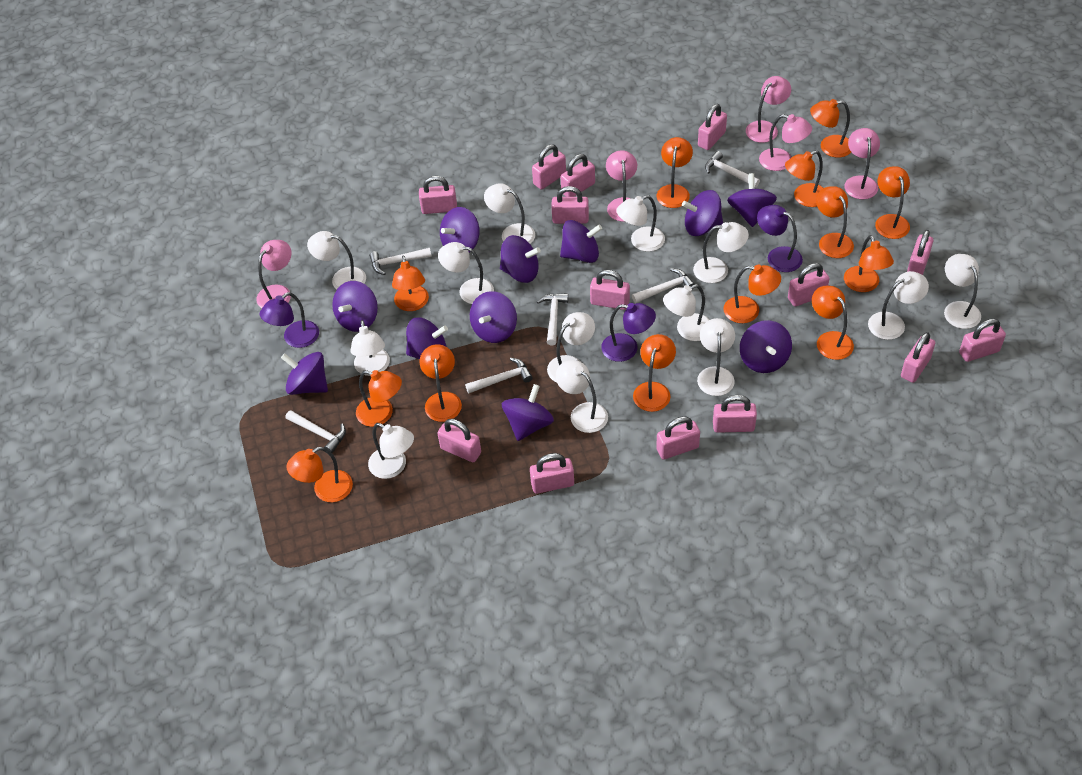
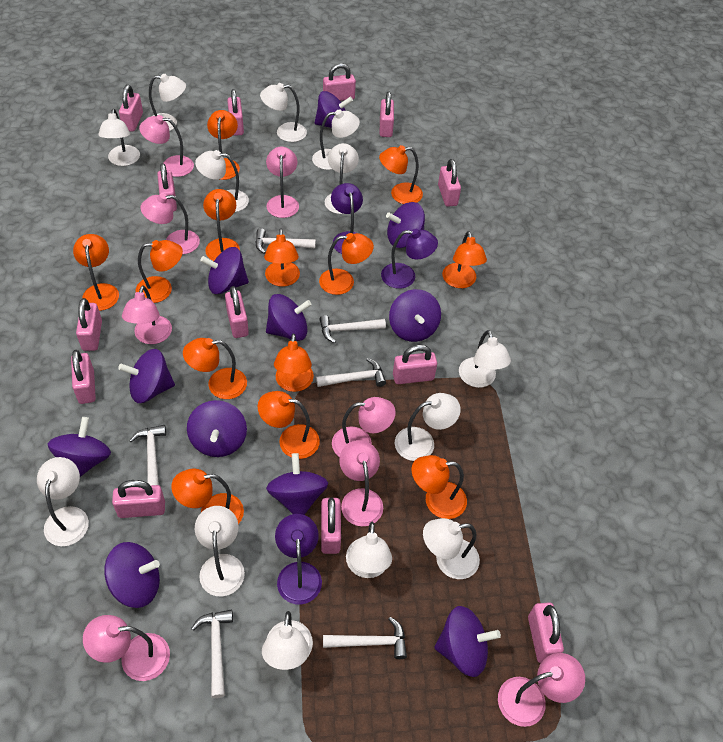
pink lamp: [256,240,291,308] [606,150,637,222] [746,76,791,143] [759,114,812,171] [844,128,880,199] = 5 -> [83,615,170,681] [122,286,172,344] [139,115,194,177] [141,193,200,254] [266,146,299,218] [332,397,396,457] [339,440,383,526] [498,653,585,727] = 8
pink padlock: [419,176,457,214] [437,419,481,462] [530,453,574,494] [532,144,566,190] [551,186,589,224] [561,154,595,197] [590,270,630,310] [656,416,700,459] [698,104,727,150] [713,395,757,433] [788,263,830,307] [901,332,935,383] [907,230,933,275] [959,319,1006,362] = 14 -> [71,350,96,404] [76,298,102,351] [112,480,165,518] [119,85,143,132] [157,163,177,211] [225,286,249,338] [227,89,244,136] [321,497,341,554] [323,63,356,101] [380,92,394,137] [393,345,437,384] [438,159,461,207] [528,602,564,663] = 13

